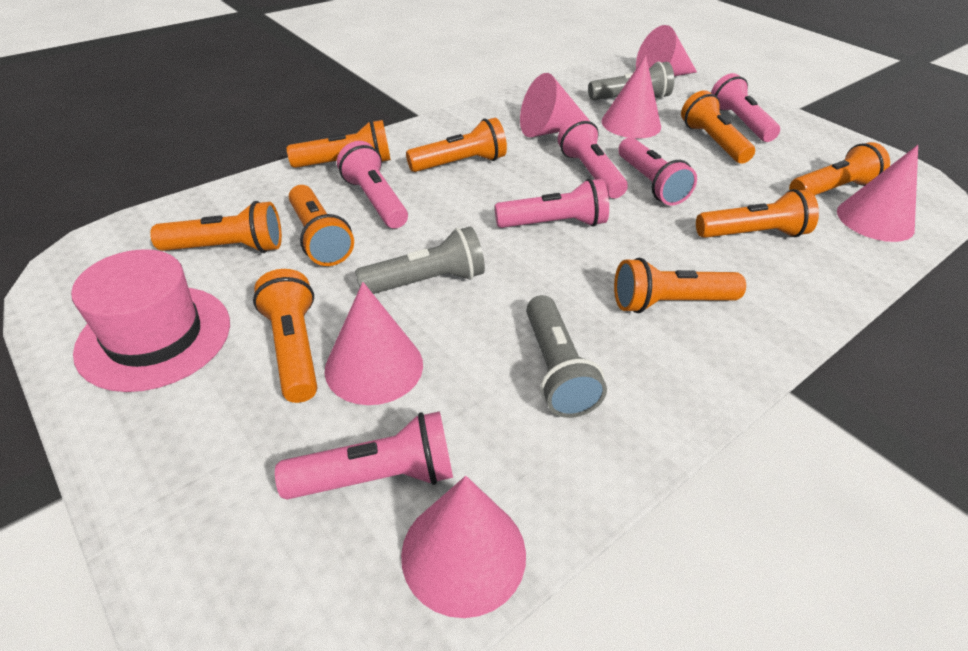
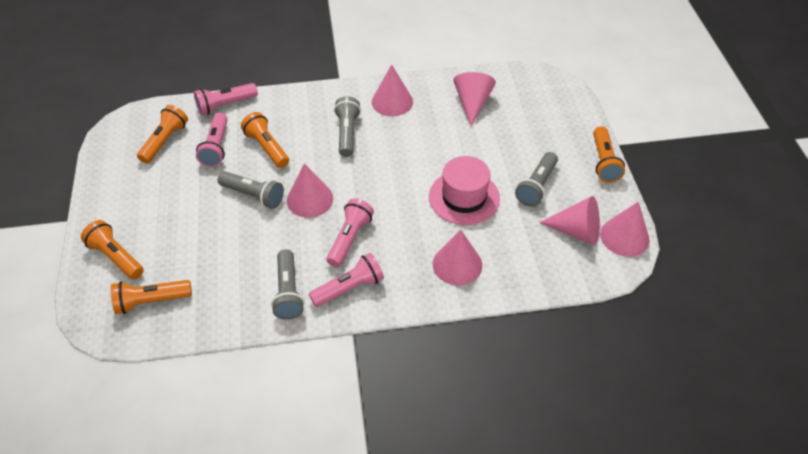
grey flashlight: [355,227,485,294] [526,295,607,418] [588,62,674,100] = 3 -> [218,171,284,209] [271,249,304,320] [334,96,361,157] [515,152,558,207] = 4
orange flashlight: [150,201,282,253] [253,269,317,403] [287,120,391,168] [289,185,354,266] [406,118,507,172] [614,258,746,313] [681,90,755,164] [696,189,819,238] [789,142,890,196] = 9 -> [81,220,144,280] [111,280,192,314] [137,105,188,164] [241,112,289,168] [593,126,625,183] = 5
pink flashlight: [275,411,453,499] [337,141,408,229] [495,179,609,228] [558,117,628,199] [618,137,697,206] [711,73,780,142] = 6 -> [194,83,258,115] [196,112,228,167] [309,253,384,307] [327,198,374,267] = 4

